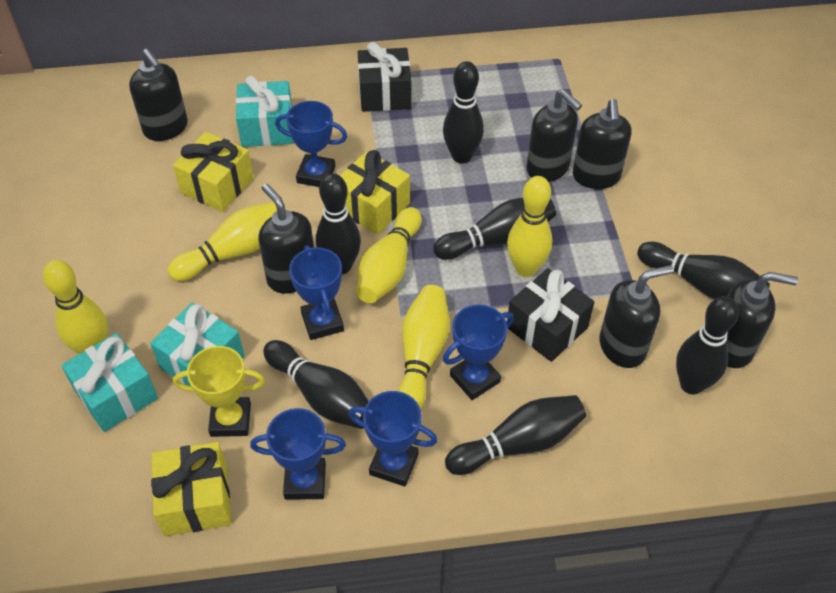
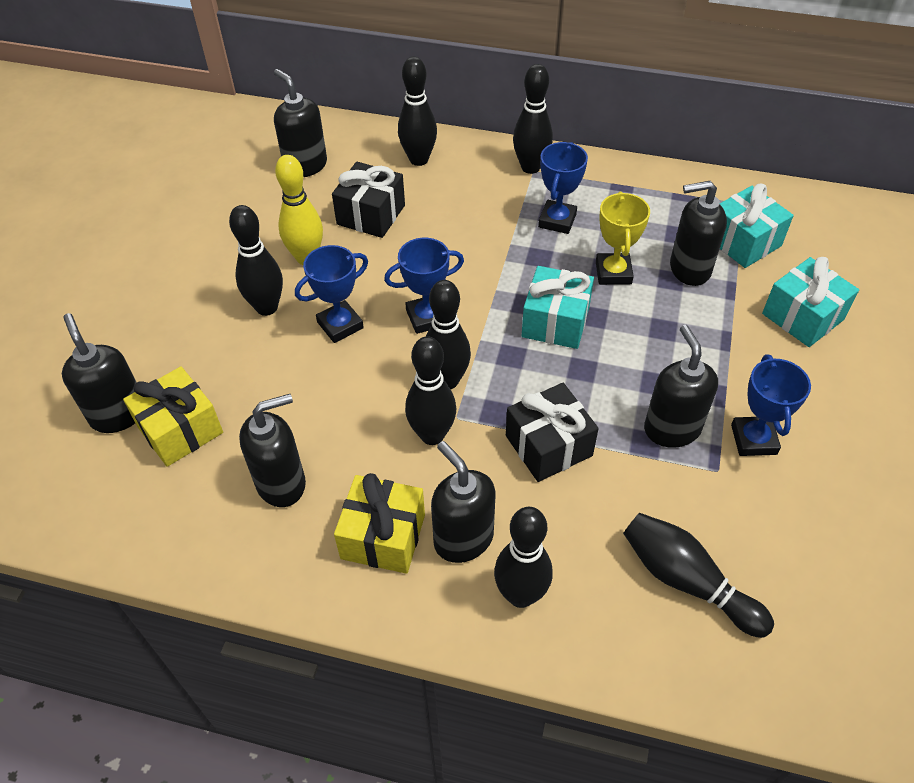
blue trophy: [250,408,346,500] [275,101,347,187] [289,245,344,340] [349,391,437,486] [443,304,514,400] = 5 -> [295,245,368,343] [384,238,464,334] [538,142,588,234] [731,355,811,456] = 4
yellow bowling pin: [43,260,108,354] [168,202,277,281] [356,207,422,303] [398,285,450,410] [507,176,553,277] = 5 -> [275,155,323,265] = 1
yellow gift: [151,442,231,536] [173,132,253,212] [340,150,410,234] = 3 -> [123,366,223,467] [334,473,425,574] = 2

